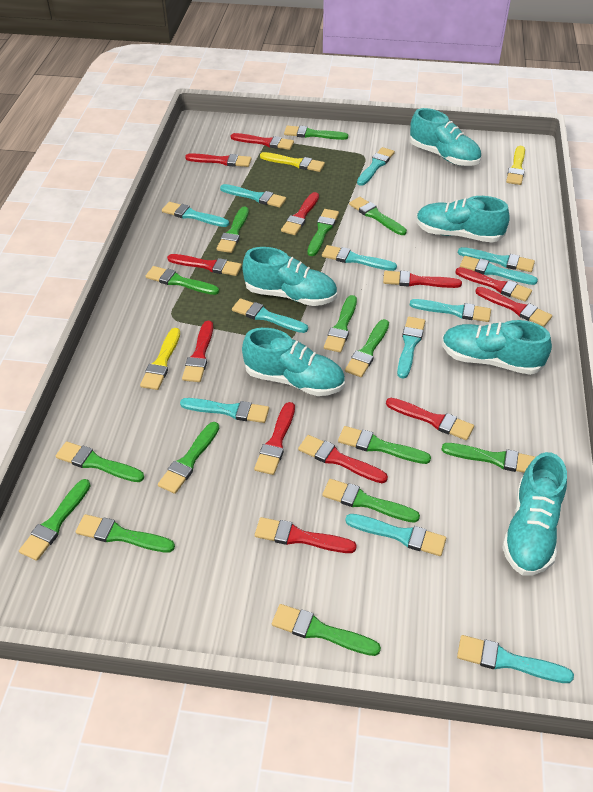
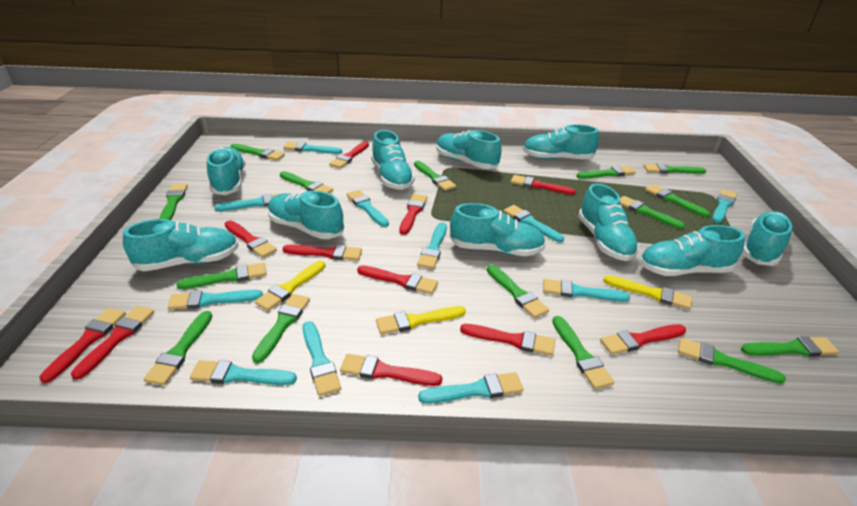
red brush: [167,254,242,276] [182,321,213,382] [185,153,252,167] [231,133,294,150] [254,402,295,475] [255,517,357,553] [281,192,319,235] [298,435,388,483] [383,271,462,288] [386,398,474,440] [455,267,532,302] [475,287,552,327] = 12 -> [39,308,126,383] [71,306,154,380] [225,220,277,258] [283,245,362,261] [329,141,369,168] [340,354,442,386] [357,265,438,294] [399,194,427,235] [460,324,555,356] [510,175,576,195] [600,324,686,355] = 11
turquoise brush: [162,202,229,227] [180,398,269,423] [220,184,286,208] [232,298,308,333] [322,245,397,271] [345,514,446,556] [357,147,395,186] [397,317,425,379] [410,299,491,322] [457,635,574,683] [458,247,535,272] [460,256,538,285] = 12 -> [168,290,263,310] [190,360,297,385] [214,193,284,211] [283,142,342,154] [303,321,341,396] [346,190,389,227] [417,223,447,269] [418,372,523,404] [504,205,564,242] [543,279,630,302] [712,189,737,223] = 11
turquoise shoe: [242,247,337,306] [242,328,345,396] [410,108,481,166] [416,196,510,243] [442,320,552,375] [502,452,567,575] = 6 -> [123,219,238,271] [207,147,245,195] [268,191,344,239] [371,130,415,190] [436,130,502,169] [450,203,546,256] [523,124,599,160] [578,183,639,261] [639,225,745,276] [742,211,793,266] = 10

